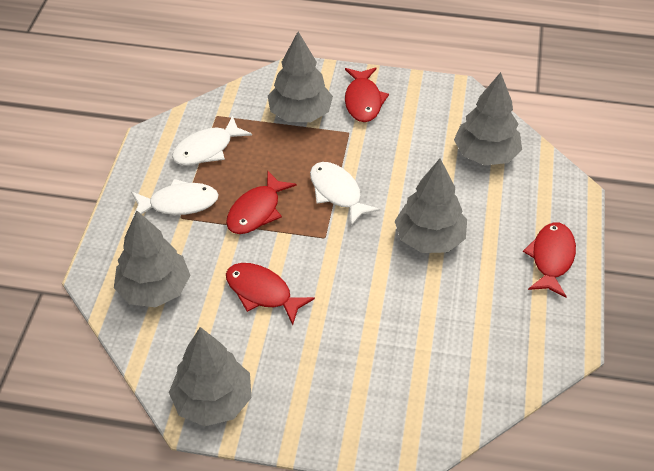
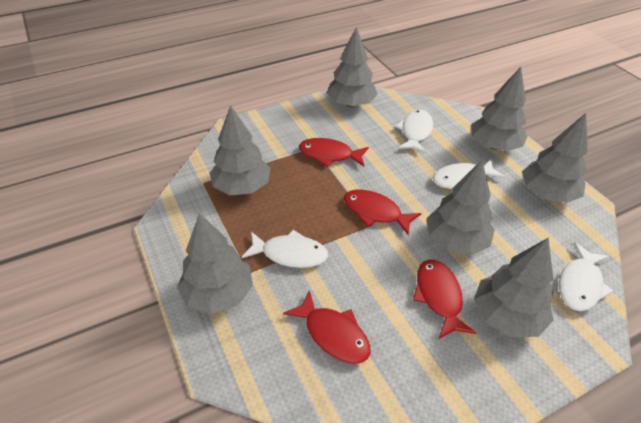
grey tree: [114,210,190,307] [169,327,251,426] [268,32,333,122] [395,159,467,253] [454,72,522,166] = 5 -> [177,213,253,314] [210,106,271,195] [327,27,378,107] [427,160,495,255] [471,67,528,151] [474,238,554,337] [522,113,588,203] = 7
white fish: [131,179,219,219] [172,116,252,166] [310,162,380,226] = 3 -> [241,230,328,268] [395,110,433,154] [433,159,506,189] [559,242,613,311] = 4

